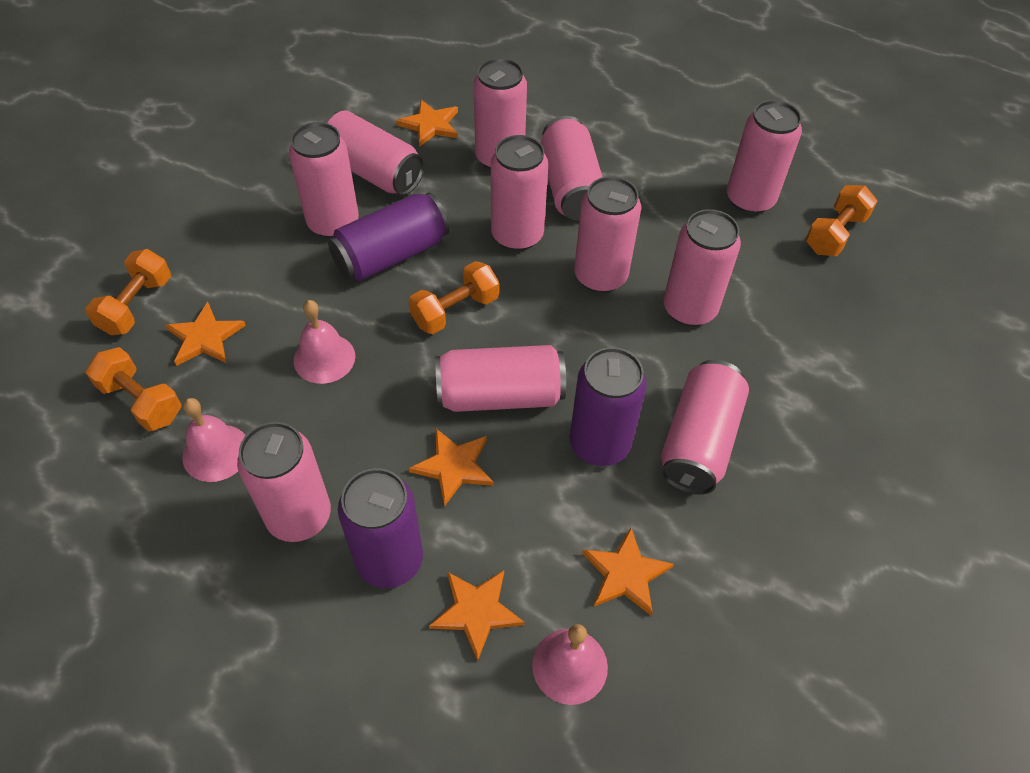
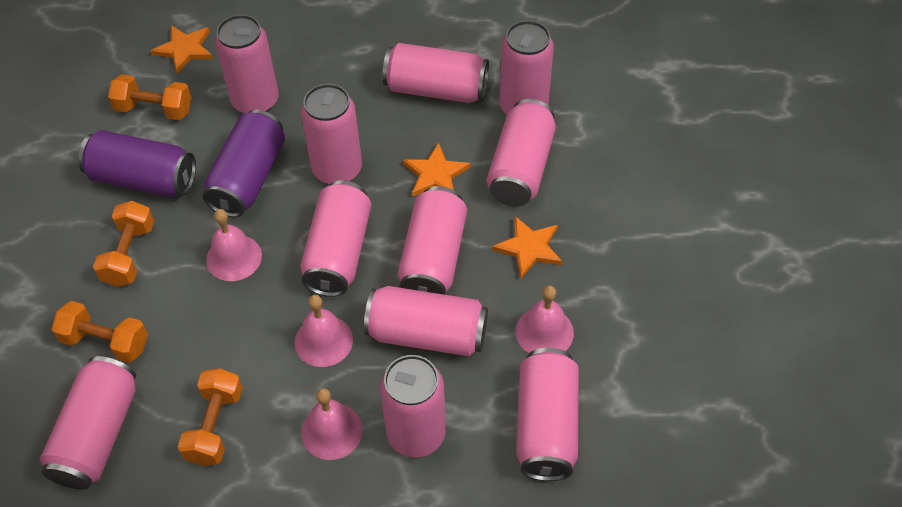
orange star: [165,302,246,366] [396,100,458,147] [408,429,493,507] [429,570,525,661] [582,528,674,616] = 5 -> [151,25,213,74] [403,142,471,197] [492,216,562,278] = 3
pink bell: [182,398,246,482] [294,300,355,384] [532,624,608,705] = 3 -> [206,209,262,281] [295,295,353,367] [301,388,363,460] [515,285,574,353] = 4
purple can: [328,193,449,281] [338,468,423,588] [570,347,647,466] = 3 -> [78,130,196,197] [202,110,285,217] = 2

